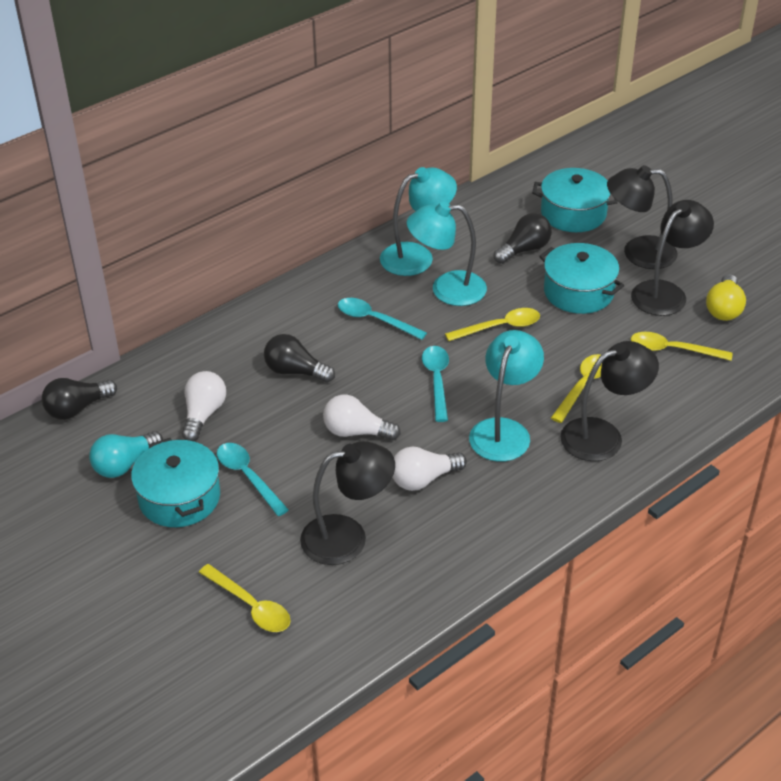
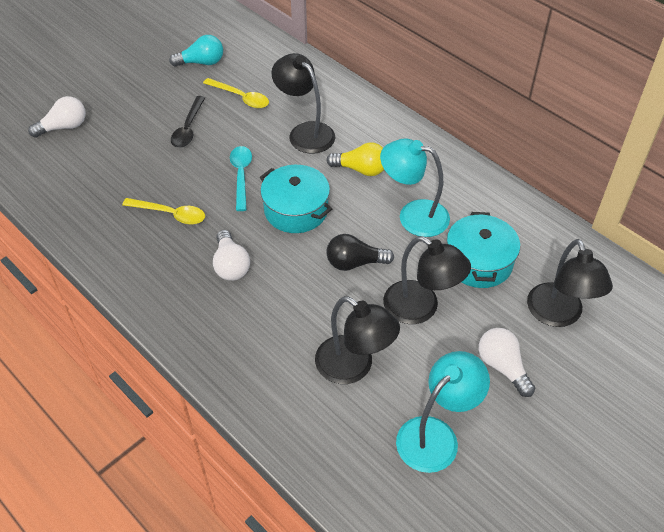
black light bulb: [42,378,117,420] [264,334,335,383] [494,213,552,264] = 3 -> [326,234,394,271] = 1
black spoon: none = 0 -> [171,96,205,148] = 1
turquoise lamp: [380,167,457,276] [407,201,487,306] [469,330,544,462] = 3 -> [380,138,450,237] [396,351,490,473] = 2
turquoise pot: [131,438,220,527] [532,168,618,232] [539,243,624,314] = 3 -> [260,165,332,233] [447,212,520,288] = 2
turquoise spoon: [217,443,289,516] [338,298,427,340] [422,346,449,422] = 3 -> [230,146,252,211] = 1
yellow spoon: [199,564,291,632] [445,308,540,341] [551,354,602,423] [631,332,733,361] = 4 -> [122,198,205,224] [203,78,269,108] = 2

